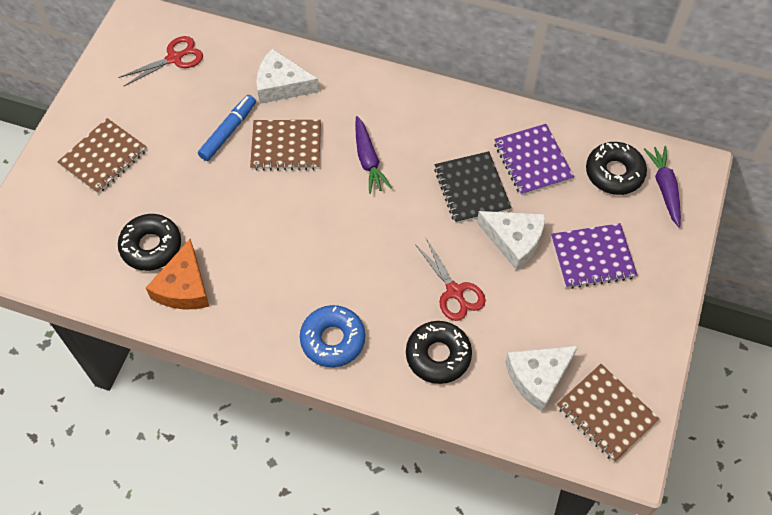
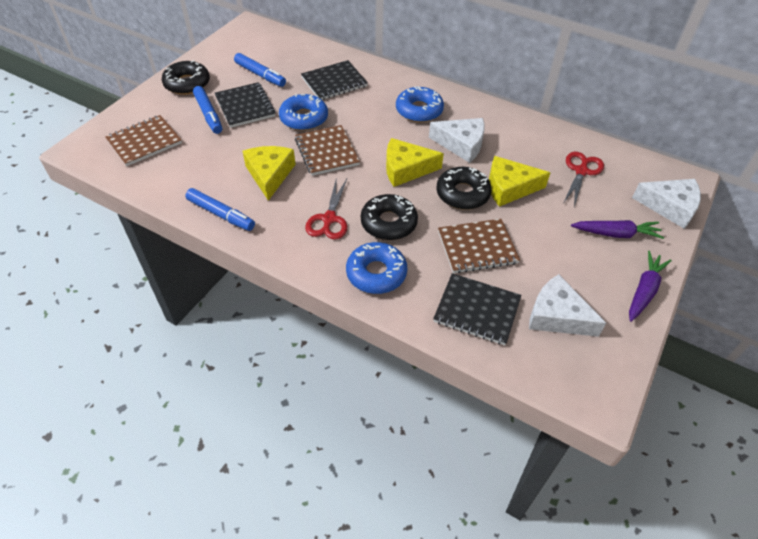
black notebook: [434,151,512,223] = 1 -> [215,82,276,128] [301,60,368,100] [433,273,521,345] = 3
blue donut: [300,305,365,367] = 1 -> [279,94,328,131] [346,242,407,294] [396,86,444,122] = 3
blue marker: [198,95,256,161] = 1 -> [185,188,255,231] [193,86,222,134] [234,53,286,87] = 3
orange cheese: [146,239,210,310] = 1 -> none = 0
purple notebook: [494,124,574,195] [551,223,637,289] = 2 -> none = 0
yellow cheese: none = 0 -> [243,146,296,201] [386,138,444,187] [489,156,550,207] = 3

